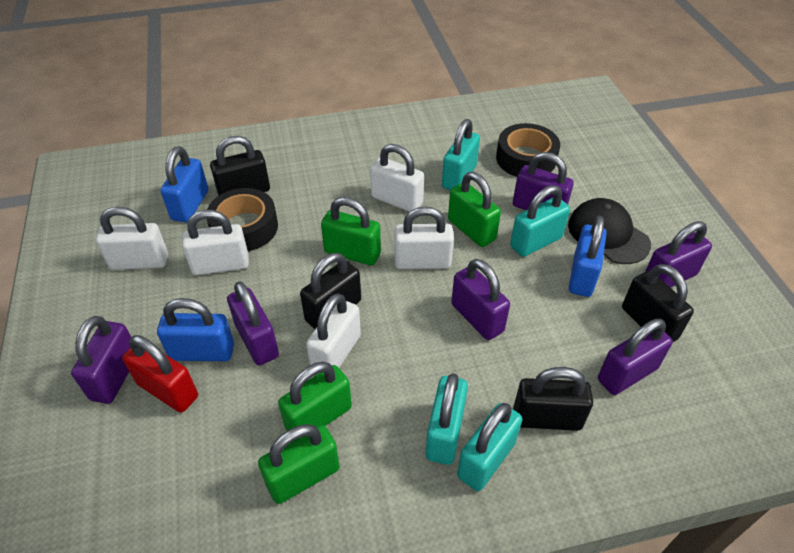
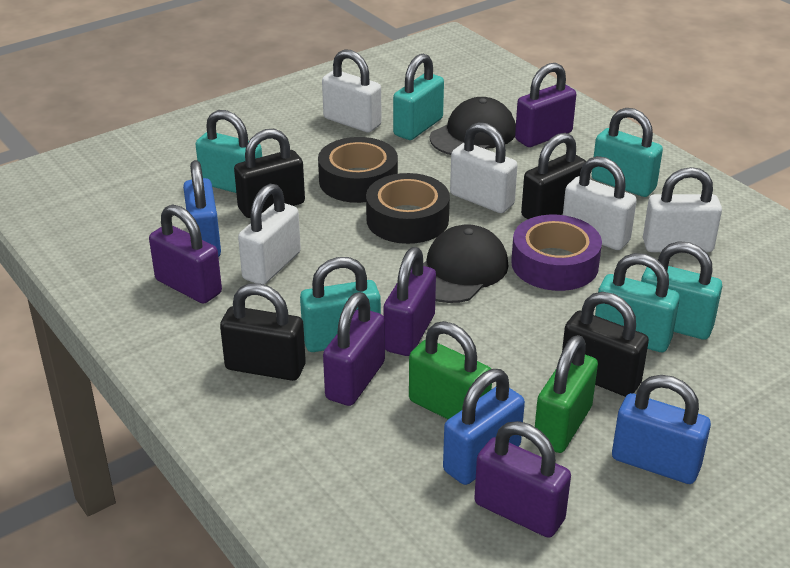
black cap: [568,198,651,264] = 1 -> [423,224,509,303] [430,97,516,155] = 2
green padlock: [258,424,340,504] [278,362,352,431] [321,197,381,266] [448,172,501,247] = 4 -> [409,321,492,419] [535,335,598,453] = 2
purple padlock: [71,316,131,404] [227,281,279,365] [451,259,510,340] [513,152,574,210] [598,319,673,395] [645,221,712,288] = 6 -> [149,204,222,304] [323,292,385,406] [383,247,436,356] [474,421,571,538] [515,63,576,147] = 5
purple tape: none = 0 -> [511,215,602,291] = 1
red padlock: [122,335,198,413] = 1 -> none = 0
turquoise padlock: [426,373,468,465] [442,119,480,190] [457,403,523,491] [510,185,570,257] = 4 -> [195,110,262,193] [300,257,381,352] [393,54,444,140] [591,108,663,197] [595,253,680,352] [641,241,722,340] = 6

